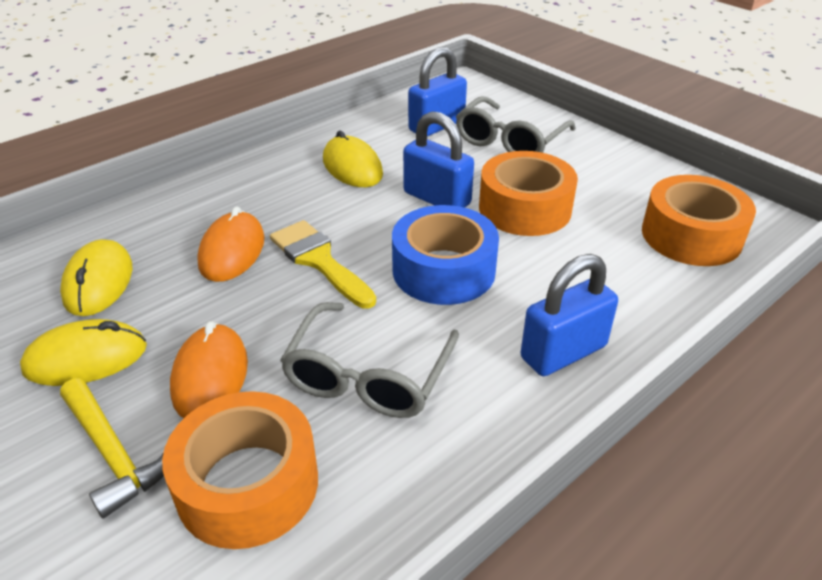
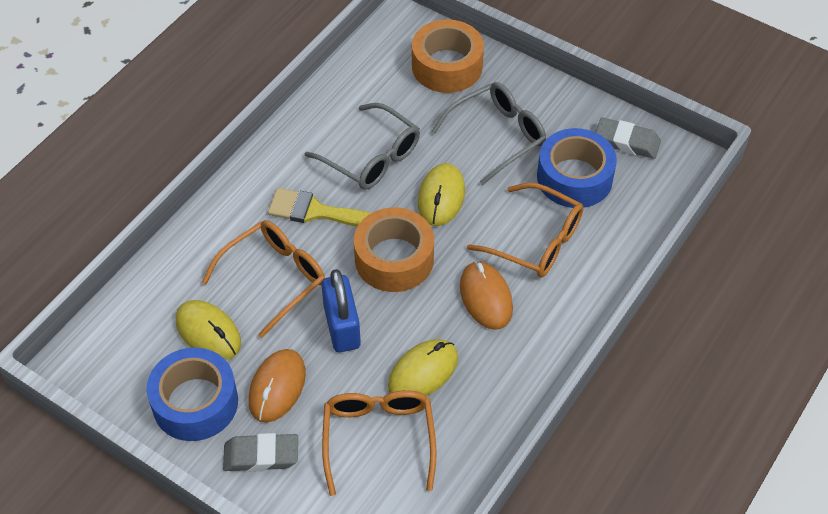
blue padlock: [403,111,474,208] [408,47,467,136] [521,254,618,376] = 3 -> [321,269,361,352] = 1
blue tape: [392,205,499,305] = 1 -> [147,347,238,441] [537,128,617,208] = 2
grey eraser: none = 0 -> [223,433,298,472] [596,117,661,159] = 2
orange glasses: none = 0 -> [202,220,325,338] [322,390,437,496] [467,183,583,278] = 3
orange tape: [162,391,318,549] [479,151,578,236] [642,175,756,266] = 3 -> [354,207,434,292] [412,19,484,93] = 2
yellow hammer: [60,378,164,519] = 1 -> none = 0

